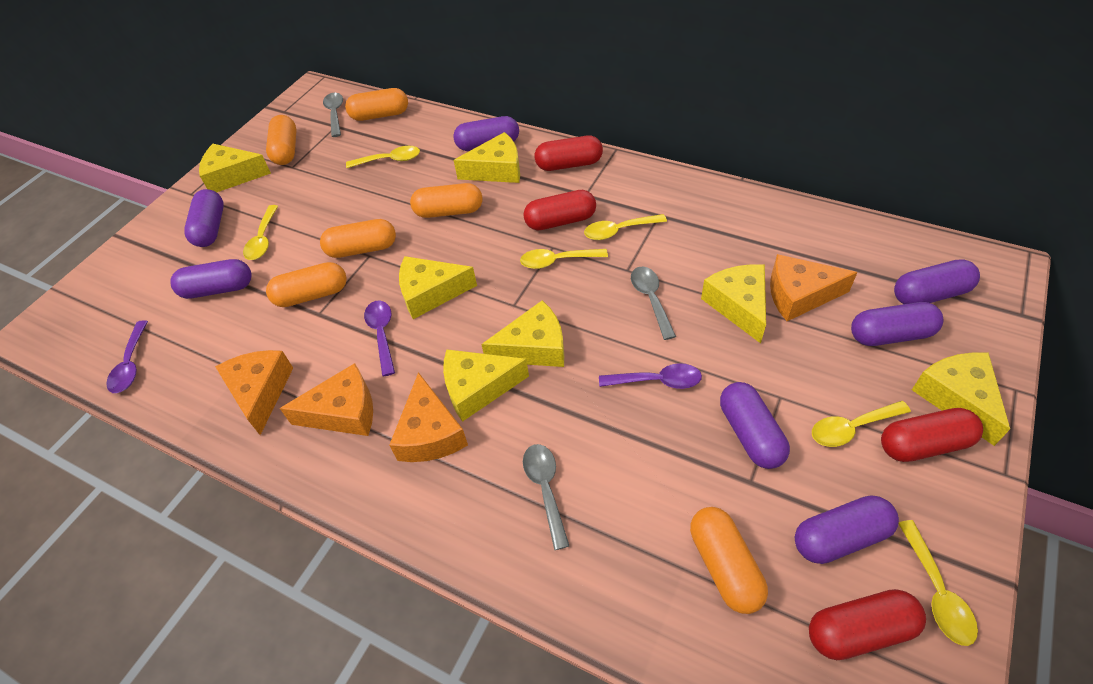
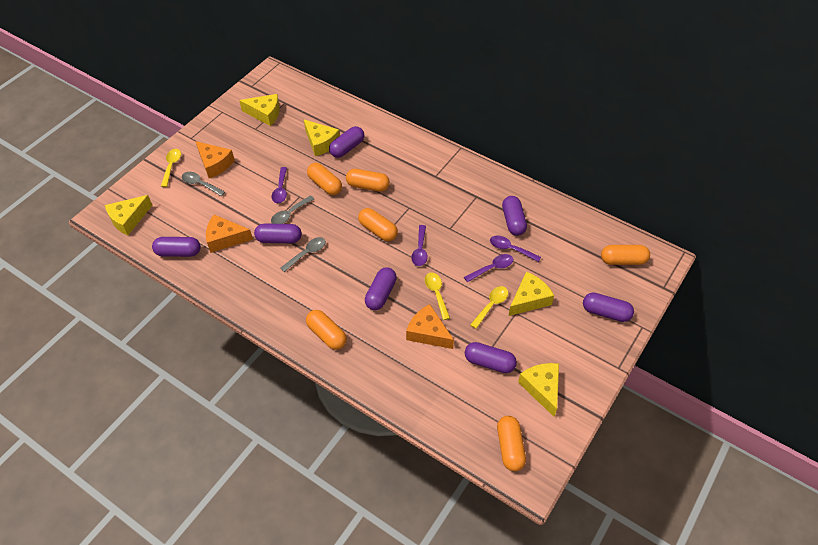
orange cheese: [215,350,293,435] [280,363,373,436] [389,372,468,462] [770,254,858,321] = 4 -> [195,141,235,178] [206,215,253,253] [406,304,454,349] = 3
purple spoon: [106,320,148,393] [364,300,395,376] [599,363,702,389] = 3 -> [272,167,287,203] [411,225,428,266] [464,254,513,282] [490,235,541,262] = 4
red capsule: [523,190,596,230] [535,135,603,171] [809,589,926,660] [881,408,983,462] = 4 -> none = 0
yellow cheese: [199,144,271,192] [399,256,477,319] [443,349,529,422] [454,132,520,183] [481,300,564,367] [701,264,766,343] [912,352,1010,446] = 7 -> [105,195,153,235] [239,94,280,126] [304,120,340,156] [509,272,554,316] [518,363,559,417] = 5
yellow spoon: [243,205,278,260] [346,146,420,168] [520,249,608,269] [584,214,667,240] [812,401,911,447] [898,520,978,646] = 6 -> [161,149,181,187] [425,272,450,320] [470,286,508,329] = 3

